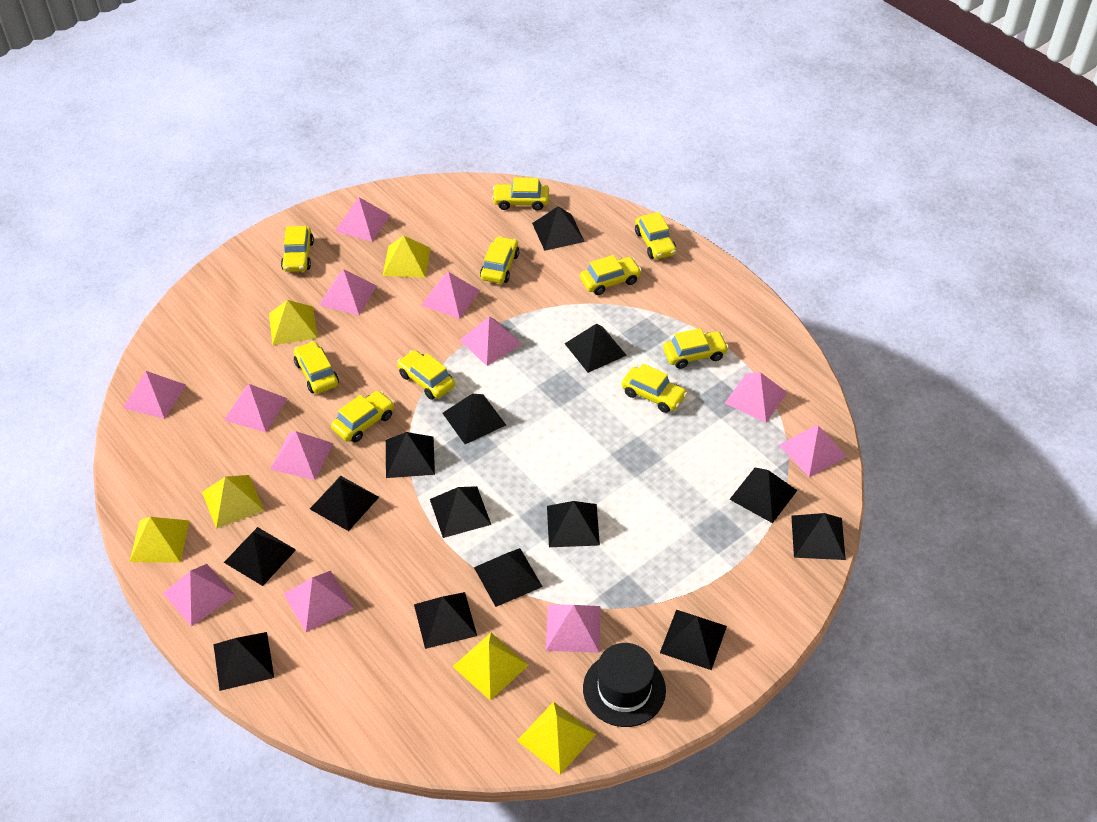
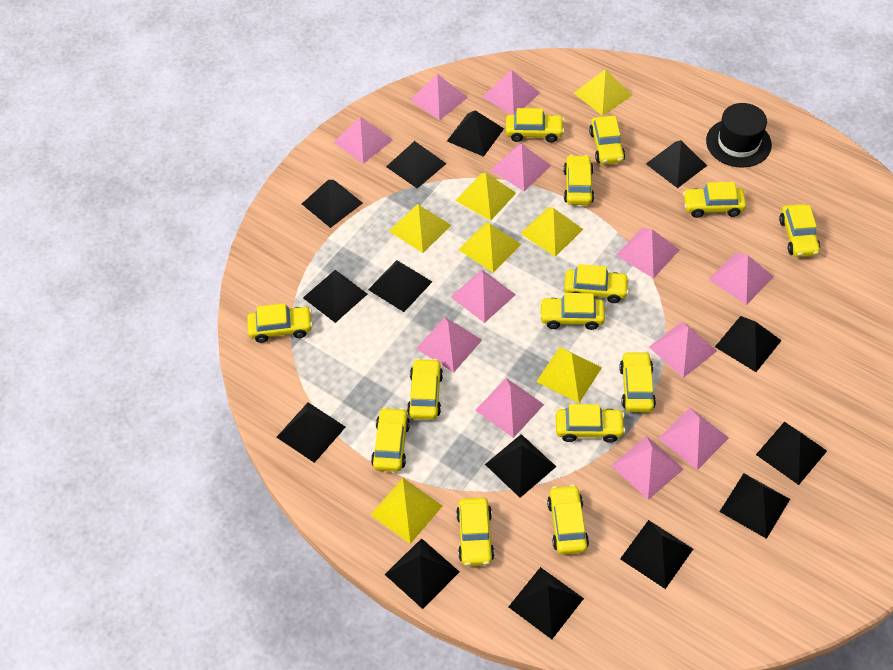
yellow car: [281,226,314,272] [294,341,339,394] [331,391,394,442] [397,350,455,400] [480,236,519,284] [492,177,549,211] [580,255,642,295] [622,363,687,413] [635,212,676,259] [663,328,729,369] = 10 -> [247,303,313,343] [371,407,410,472] [407,358,443,420] [456,498,495,566] [506,108,564,142] [540,293,605,330] [547,485,589,555] [556,404,625,443] [563,155,594,205] [564,264,629,303] [589,116,625,164] [619,351,656,412] [683,182,746,218] [779,204,820,257] = 14
yellow pyramid: [130,517,190,563] [202,475,264,529] [269,300,317,345] [383,236,430,278] [452,633,529,701] [517,702,596,775] = 6 -> [370,478,442,544] [389,204,451,253] [455,173,516,221] [458,222,521,272] [520,207,583,257] [536,347,602,403] [574,69,632,116] = 7

